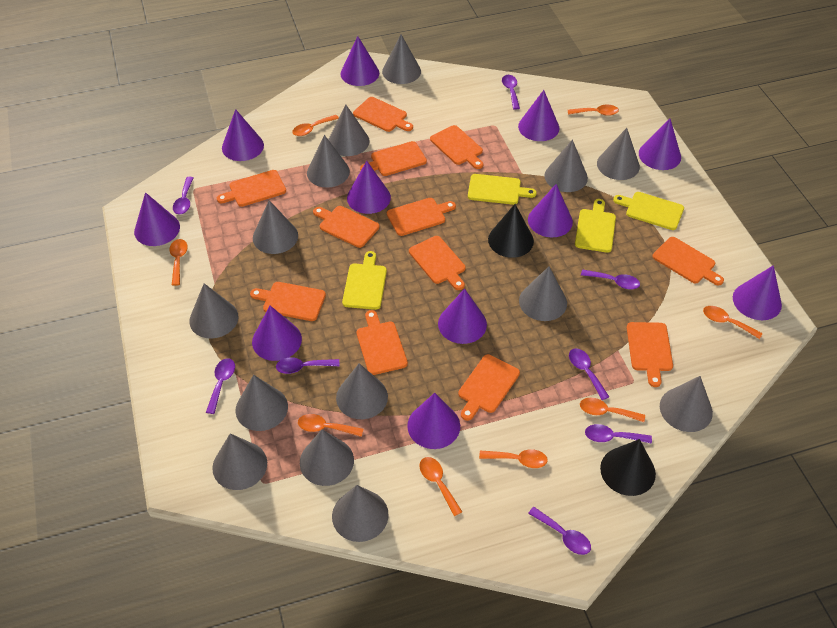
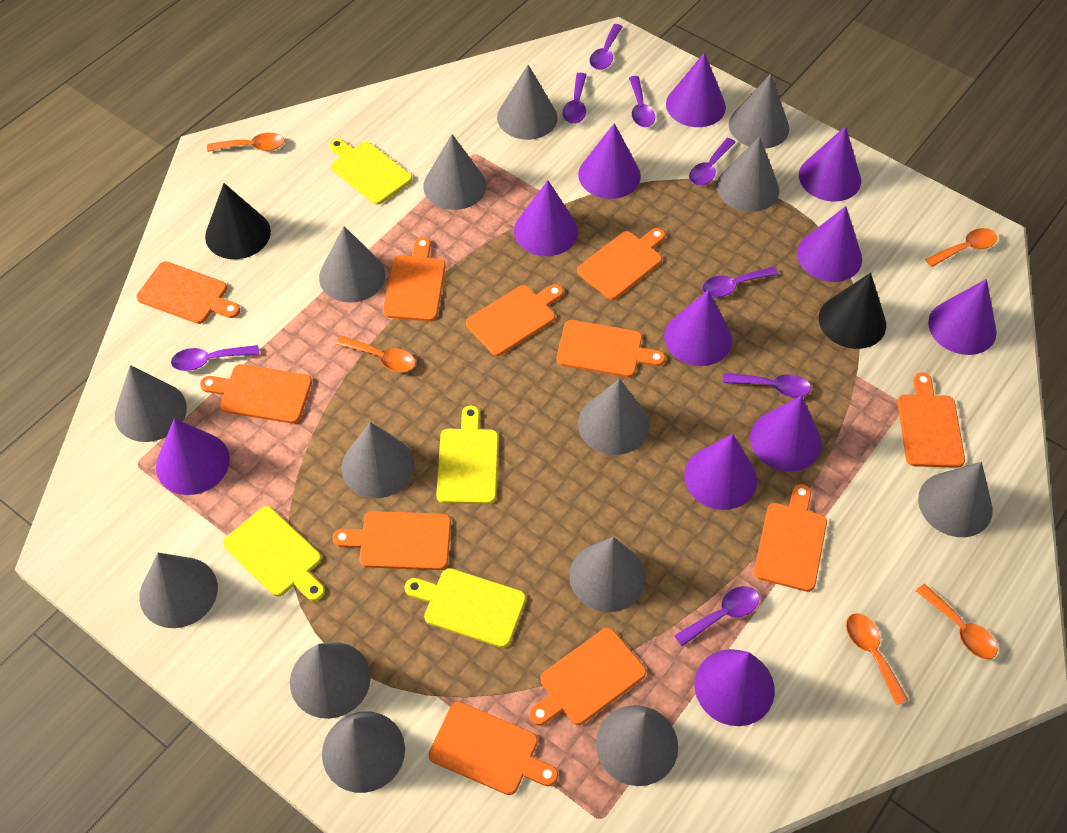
orange cutting board: [217,170,286,207] [250,282,326,321] [313,206,380,248] [353,97,413,132] [356,310,408,375] [360,141,427,176] [387,198,456,236] [409,236,466,290] [430,125,483,169] [458,354,520,421] [627,322,673,387] [652,237,724,286] = 12 -> [136,261,240,324] [200,364,312,424] [333,511,451,570] [383,237,446,321] [429,702,558,795] [466,284,563,356] [529,628,646,726] [557,320,665,377] [577,228,666,300] [754,484,827,592] [897,372,965,468] = 11
orange spoon: [170,239,188,286] [292,115,339,136] [298,414,363,437] [419,457,462,516] [479,449,548,468] [568,105,619,116] [580,398,645,422] [703,306,763,339] = 8 -> [207,133,285,152] [336,336,416,372] [846,613,908,705] [916,584,998,659] [925,228,997,267] = 5

